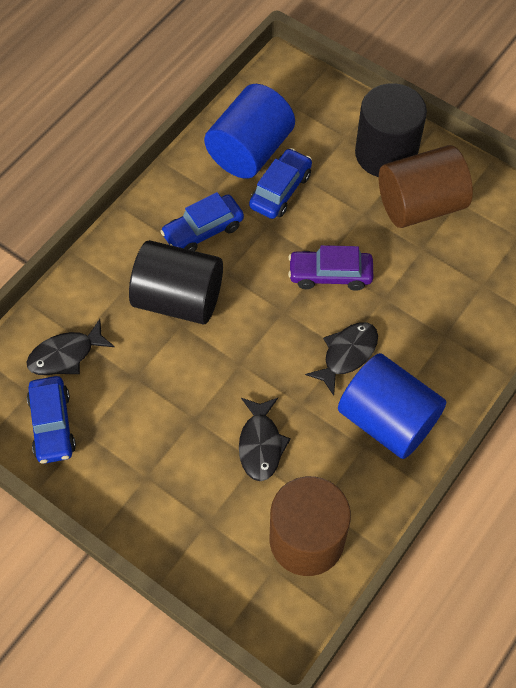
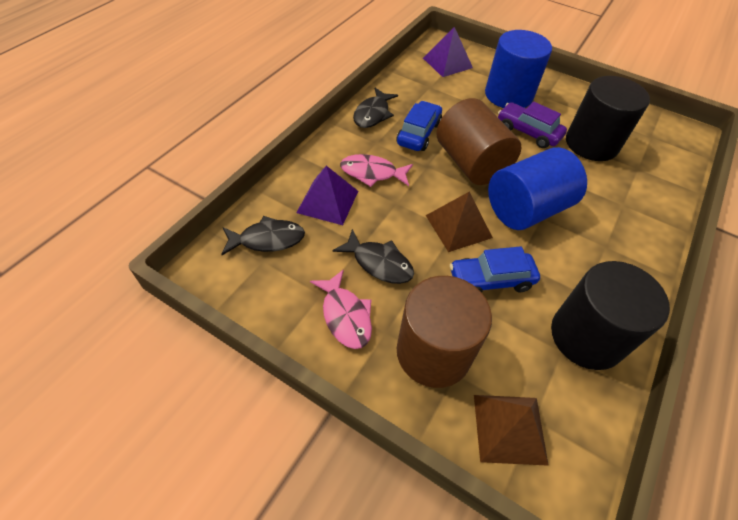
blue car: [27,376,76,464] [160,192,244,251] [249,148,312,219] = 3 -> [397,101,442,151] [450,246,540,293] = 2
brown pyramid: none = 0 -> [426,192,493,252] [474,395,549,466] = 2
pink fish: none = 0 -> [310,269,372,349] [340,154,413,187] = 2
purple pyramid: none = 0 -> [296,166,358,225] [423,27,473,77] = 2

